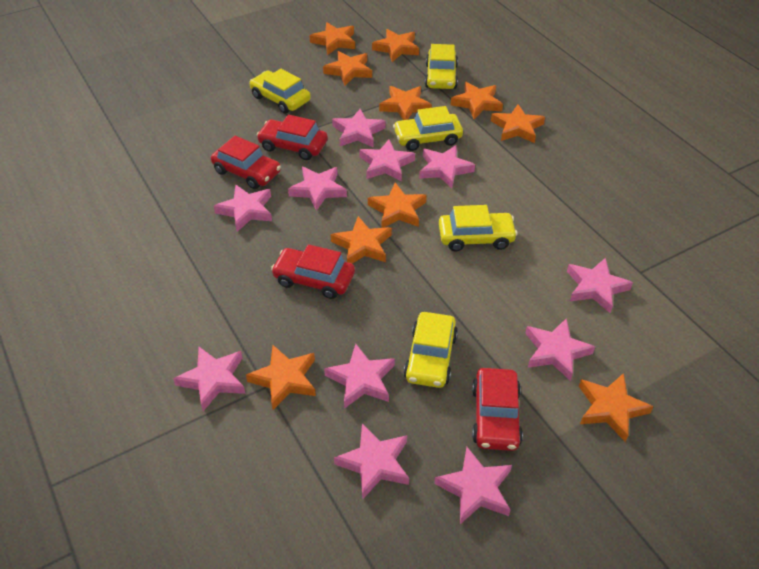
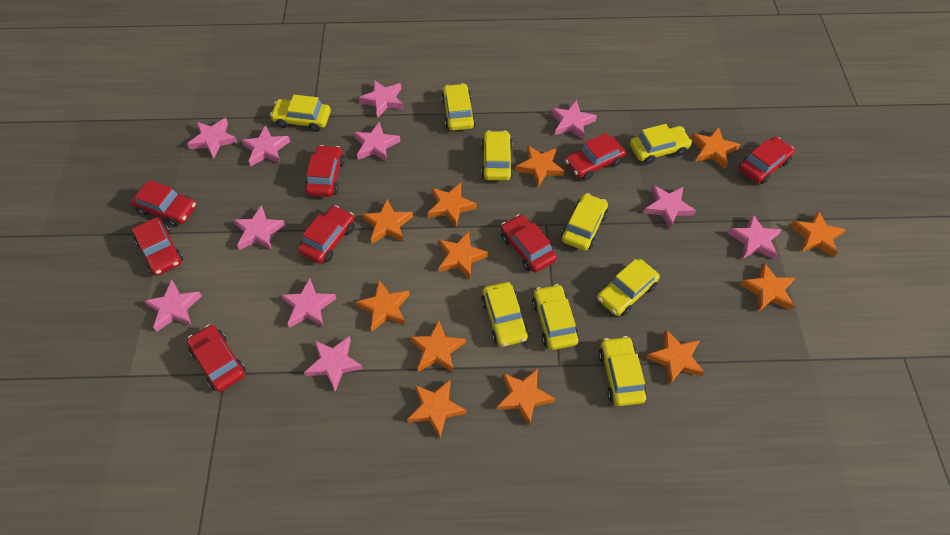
orange star: [246,345,316,410] [309,22,355,55] [323,51,372,86] [330,216,392,264] [368,182,427,228] [372,29,419,62] [379,86,432,120] [451,82,503,119] [491,104,545,143] [579,373,654,442] = 10 -> [355,280,410,332] [362,199,413,243] [407,380,466,438] [410,320,466,372] [428,183,477,228] [438,231,488,279] [497,368,555,426] [515,145,564,187] [646,330,705,385] [691,127,740,168] [740,262,795,311] [790,211,846,257] = 12
red car: [211,136,281,189] [257,115,328,160] [271,244,355,299] [472,368,523,451] = 4 -> [131,180,197,227] [132,217,183,276] [187,325,246,392] [298,205,355,263] [305,145,345,197] [501,214,557,273] [565,133,626,180] [739,136,795,184] = 8
yellow car: [250,69,311,114] [393,106,463,151] [404,312,458,388] [425,44,458,89] [439,205,517,251] = 5 -> [270,95,331,132] [441,83,476,131] [481,131,513,180] [481,282,529,347] [532,284,579,350] [561,193,608,251] [597,259,660,316] [598,336,647,406] [630,124,692,164] = 9

